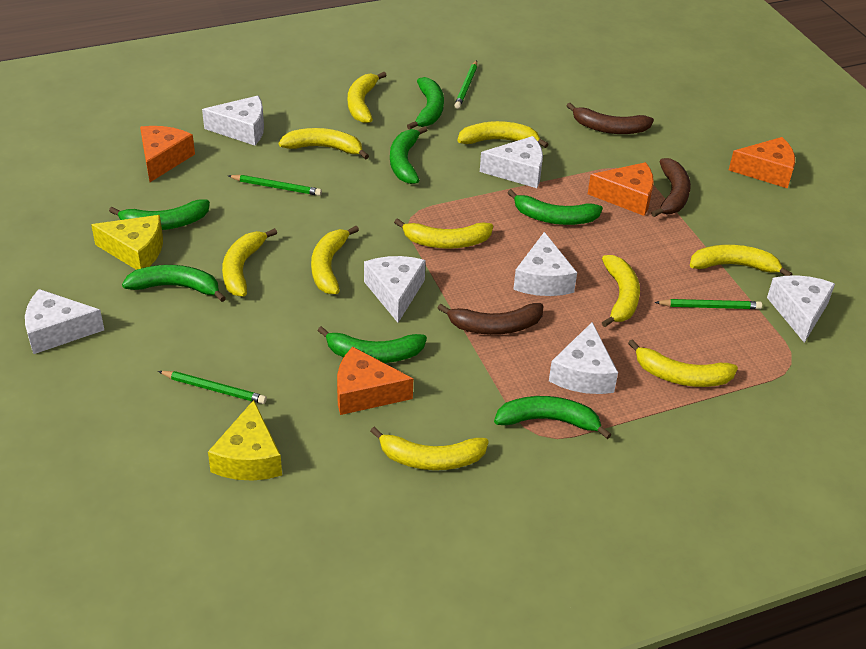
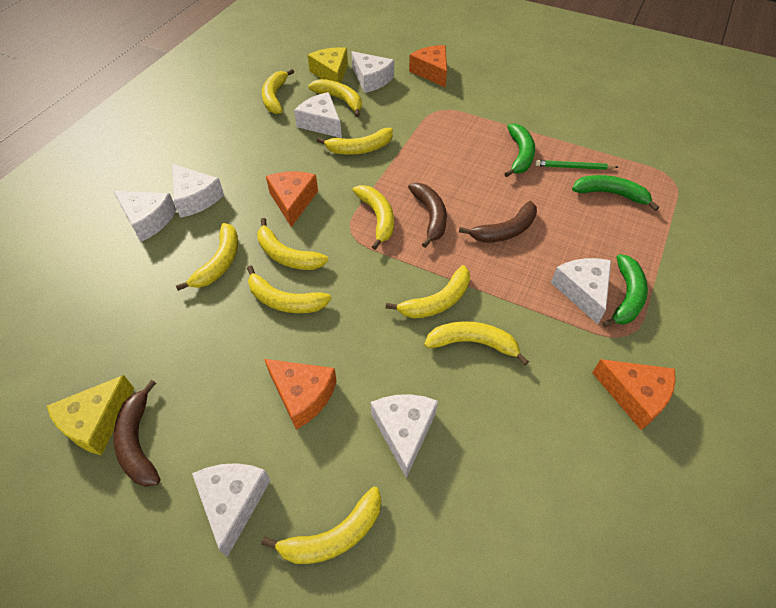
green banana: [109,200,210,230] [122,265,226,302] [317,326,427,363] [390,126,427,184] [407,77,444,130] [494,396,612,439] [507,189,603,225] = 7 -> [504,123,535,177] [572,175,659,211] [602,254,648,327] = 3
green pencil: [158,371,267,404] [228,175,322,196] [454,60,477,109] [655,299,762,309] = 4 -> [535,160,618,170] = 1

